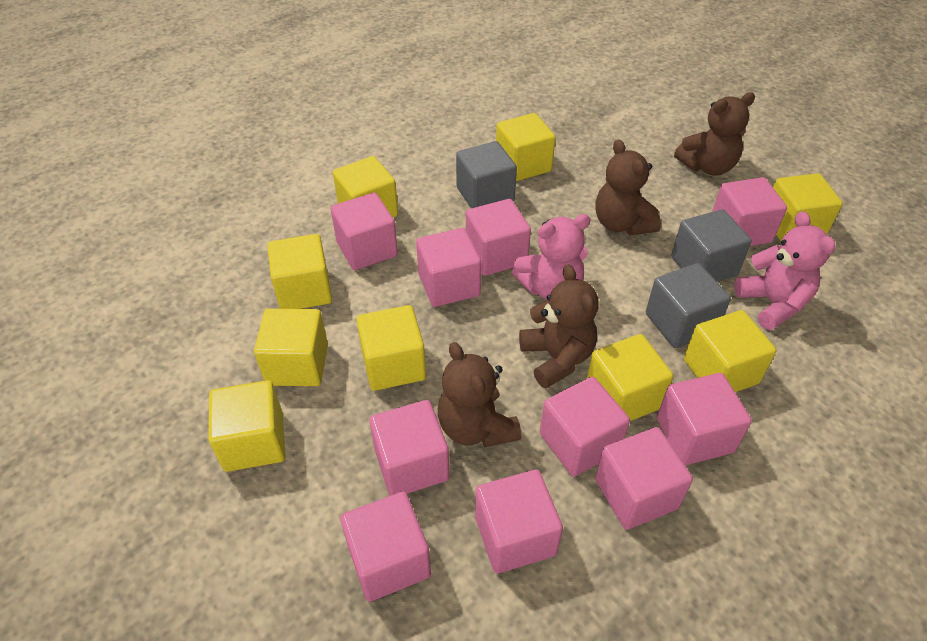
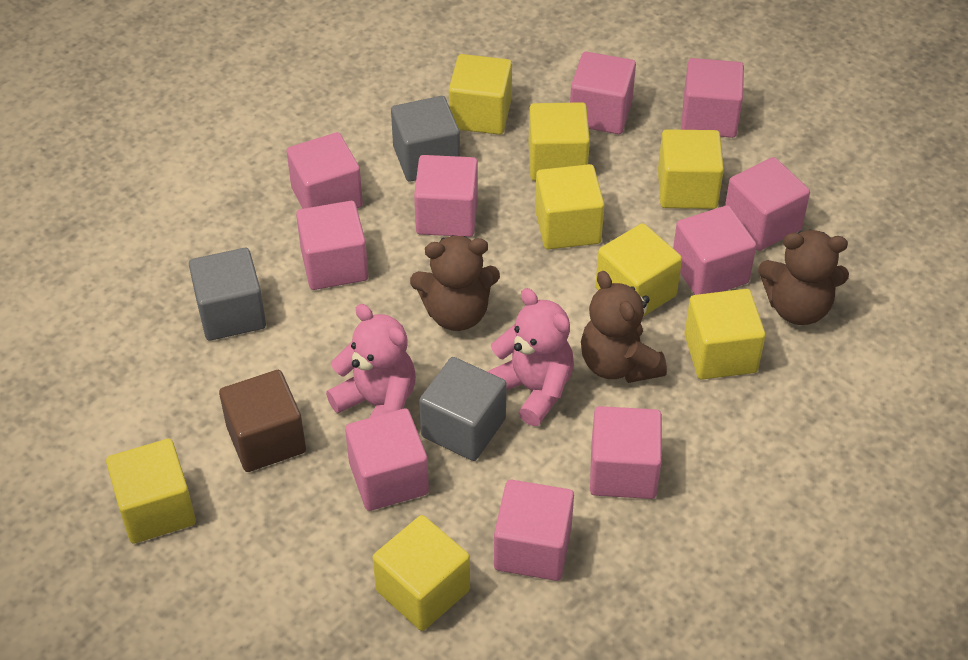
brown cube: none = 0 -> [219,370,306,472] = 1
brown teddy bear: [438,342,521,448] [519,264,598,388] [595,139,661,236] [674,92,755,176] = 4 -> [410,235,500,331] [581,271,667,383] [758,230,849,325] = 3
yellow cube: [209,380,286,472] [254,309,328,386] [267,234,332,309] [333,156,398,217] [357,305,426,391] [496,113,556,181] [587,334,674,421] [684,310,776,392] [773,173,843,241] = 9 -> [106,439,196,543] [373,515,470,631] [449,54,512,135] [528,102,590,181] [535,164,604,249] [595,223,682,316] [658,129,724,209] [684,289,766,380] = 8

